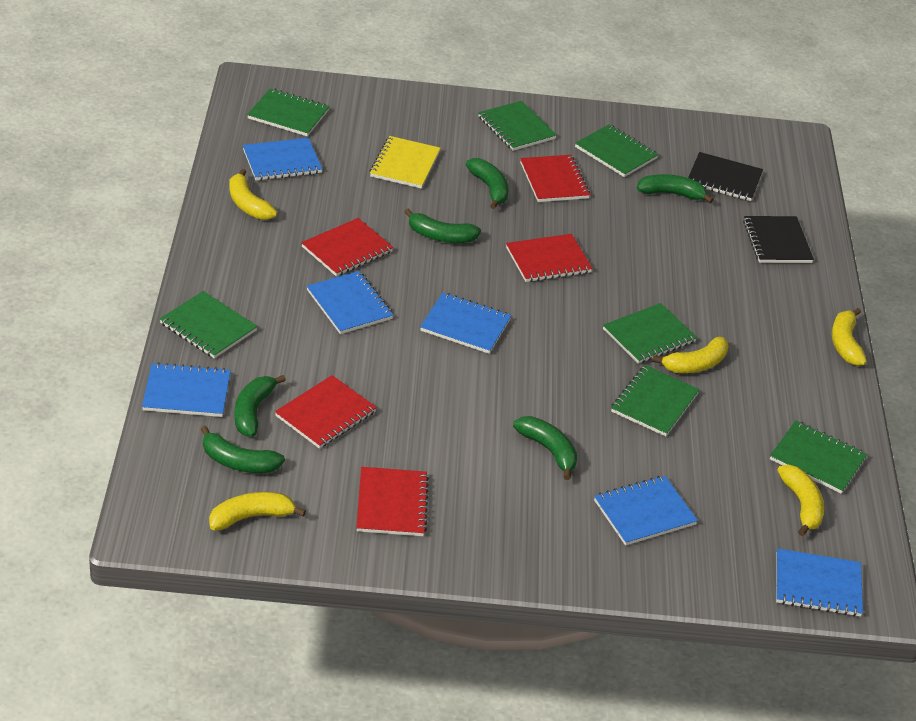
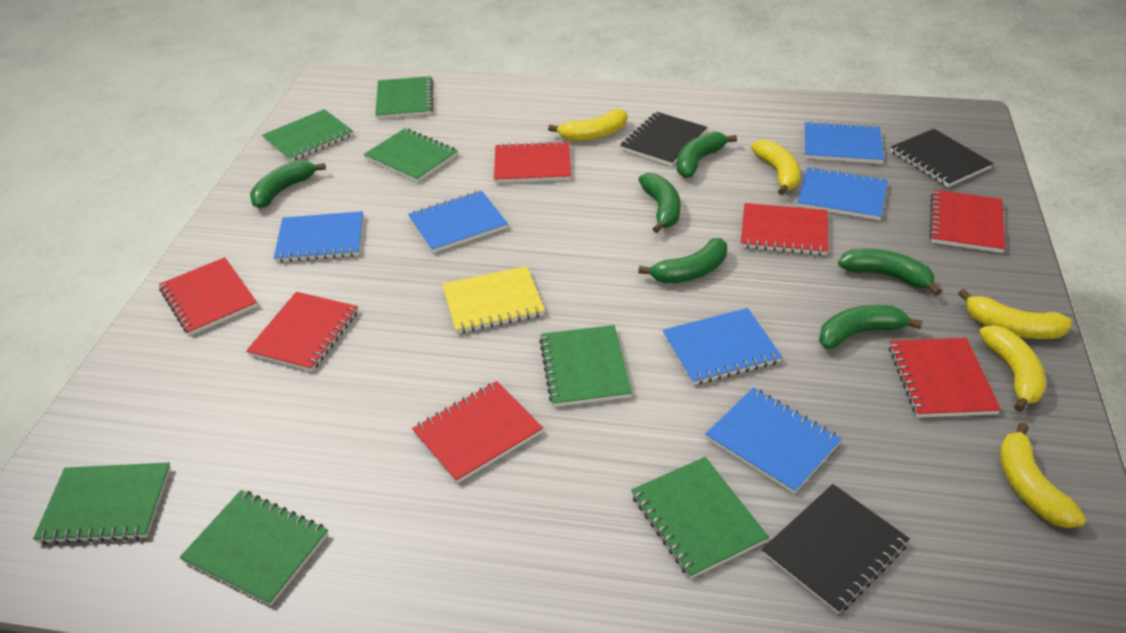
black notebook: [688,152,763,201] [743,216,814,263] = 2 -> [620,112,707,166] [762,484,910,614] [890,129,993,187] = 3
red notebook: [275,375,377,449] [301,218,393,276] [356,467,429,536] [506,234,593,282] [520,155,590,202] = 5 -> [159,257,258,336] [246,292,358,372] [412,381,543,484] [494,141,571,183] [741,203,828,256] [889,338,1001,418] [929,190,1005,253] = 7

